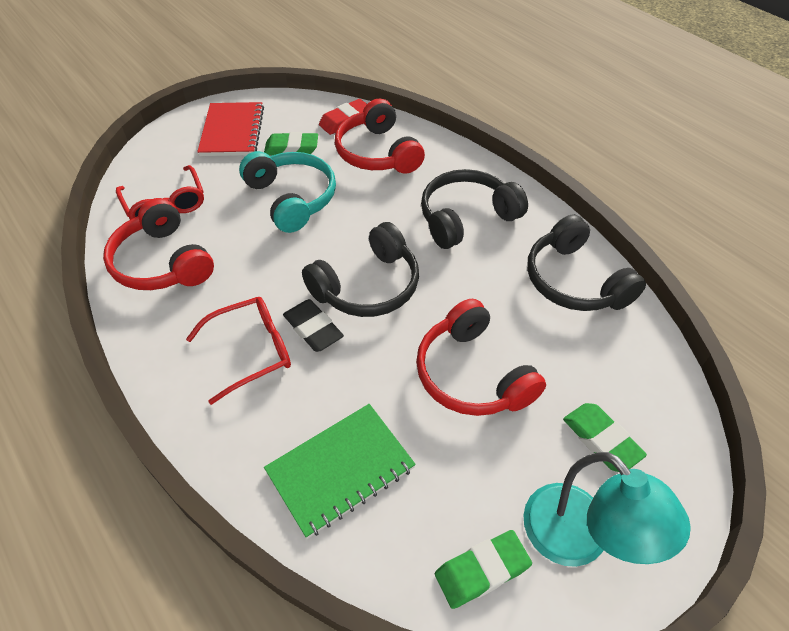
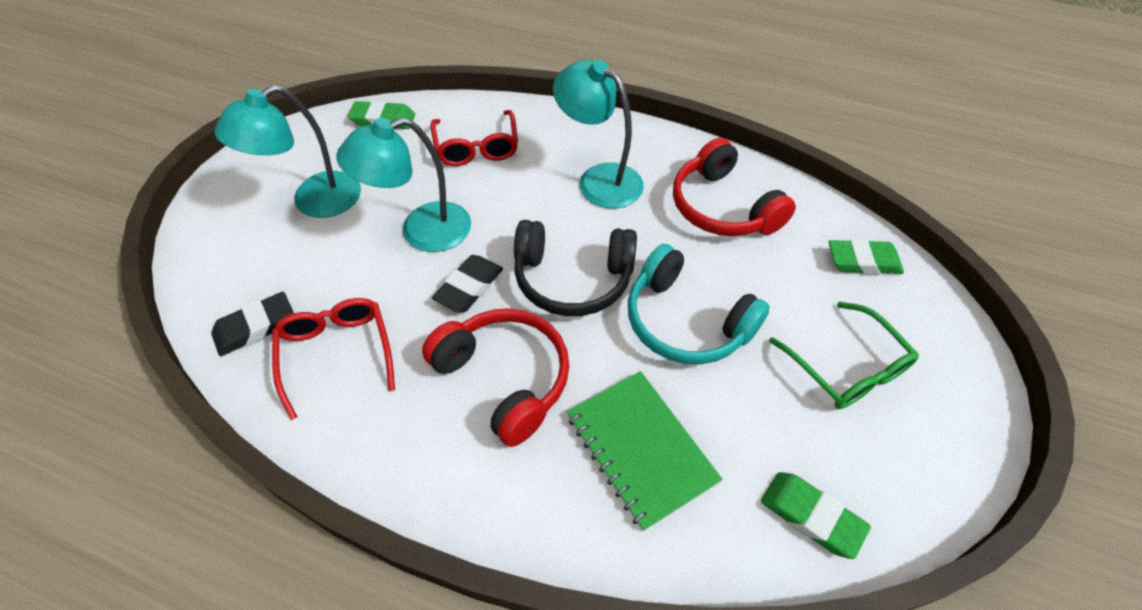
black eraser: [283,299,344,352] = 1 -> [211,292,294,356] [432,255,503,312] = 2
black headphones: [302,222,419,317] [421,169,528,249] [527,215,646,311] = 3 -> [514,220,637,316] = 1
green glasses: none = 0 -> [769,301,919,409] = 1
red eraser: [319,99,367,135] = 1 -> none = 0
red headphones: [103,198,214,290] [335,98,425,174] [416,299,546,416] = 3 -> [422,308,569,447] [673,138,796,236] = 2
red notebook: [197,102,264,156] = 1 -> none = 0
turquoise lamp: [524,452,691,567] = 1 -> [214,85,361,218] [336,118,471,252] [553,60,644,208] = 3

